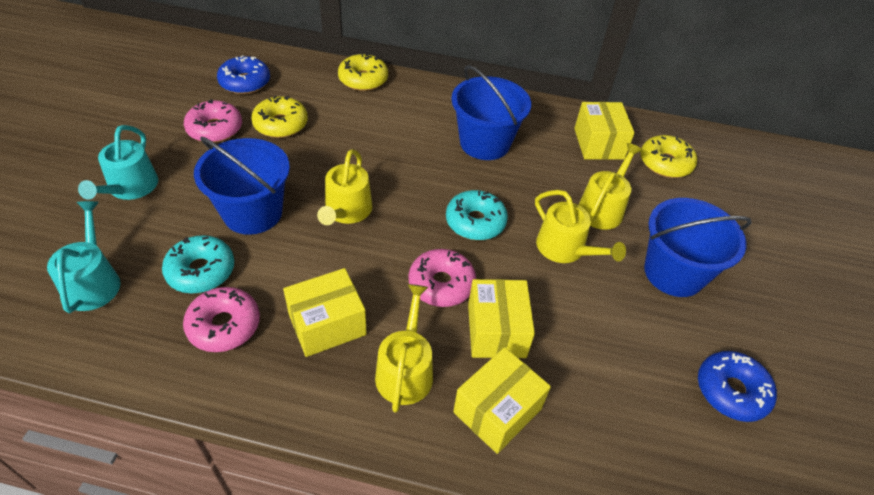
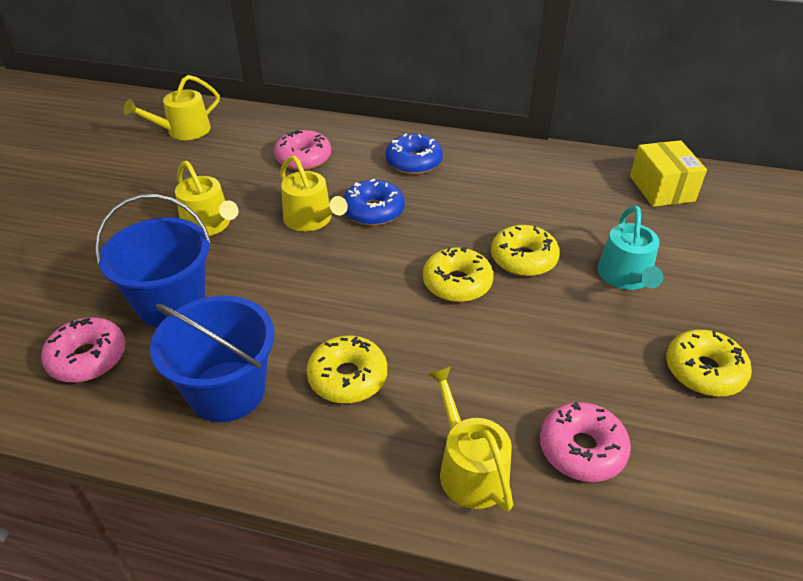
blue bucket: [194,137,290,235] [451,65,531,160] [644,198,752,297] = 3 -> [95,194,211,327] [150,296,275,422] = 2
turquoise donut: [162,235,234,293] [446,190,508,240] = 2 -> none = 0
turquoise watering can: [47,201,121,313] [78,125,158,200] = 2 -> [598,206,663,290] = 1
yellow box: [283,268,367,357] [453,347,551,454] [468,279,535,358] [574,102,635,160] = 4 -> [630,140,707,207] = 1
yellow donut: [251,96,308,138] [338,54,388,91] [640,135,697,178] = 3 -> [306,336,387,403] [423,247,493,302] [491,225,560,276] [666,330,752,397] = 4

